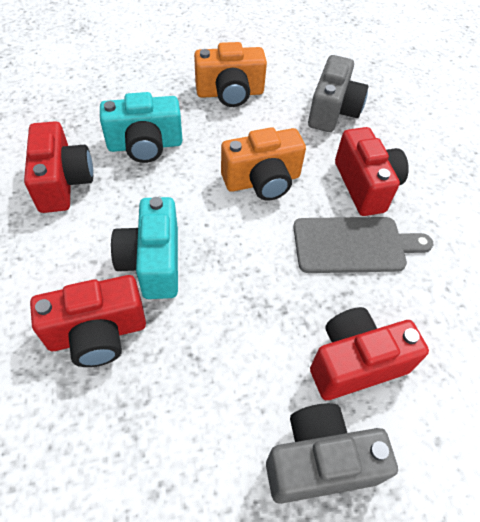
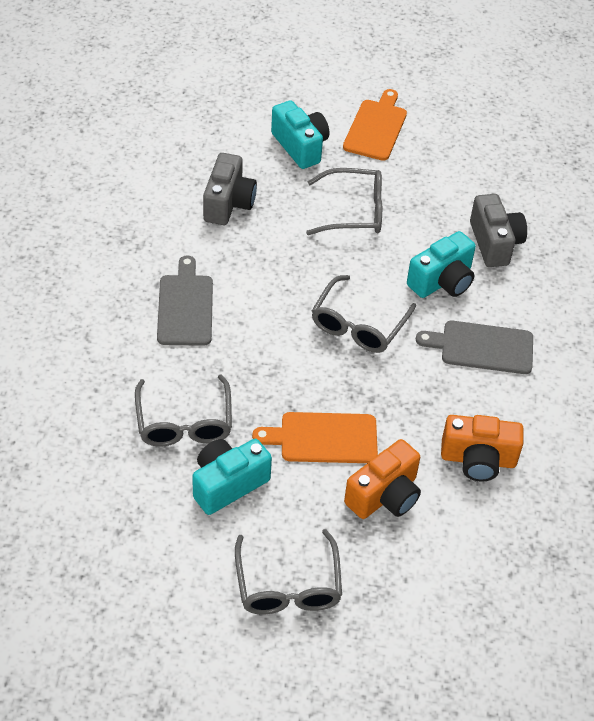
grey cutting board: [293,217,433,273] = 1 -> [157,256,213,346] [416,321,533,374] = 2
grey glasses: none = 0 -> [135,374,232,447] [235,529,342,614] [306,168,382,235] [312,275,416,353] = 4
orange cutting board: none = 0 -> [252,412,378,463] [343,89,407,161] = 2
red camera: [24,121,93,213] [30,275,146,367] [310,307,429,400] [335,127,409,216] = 4 -> none = 0
turquoise camera: [100,92,183,163] [111,197,178,299] = 2 -> [192,439,272,515] [271,100,329,169] [407,231,476,298] = 3

